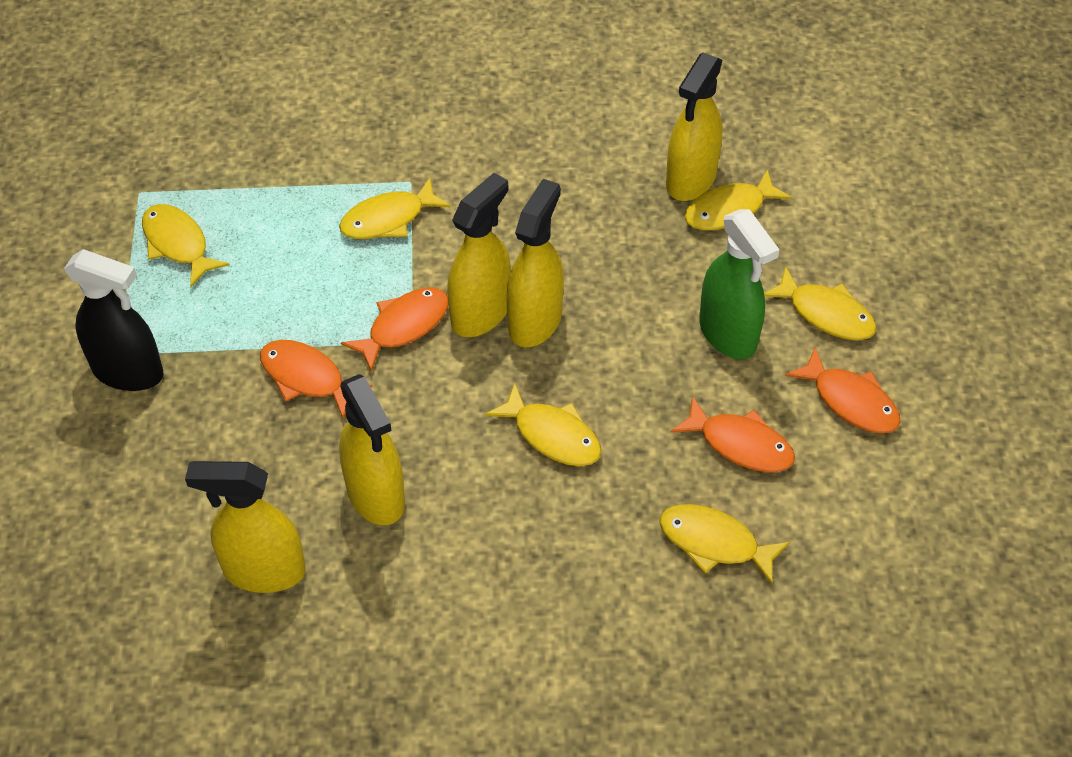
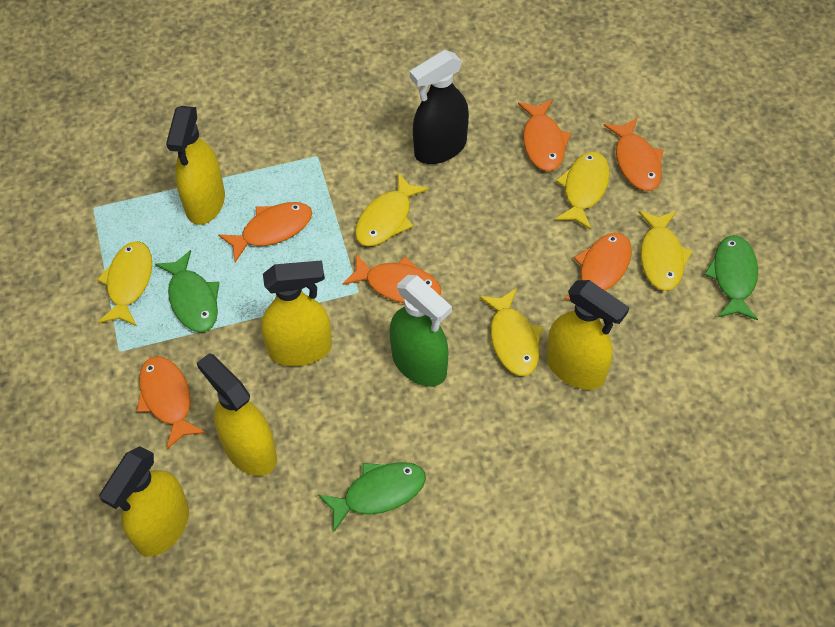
green fish: none = 0 -> [155,250,219,332] [318,462,426,532] [704,235,758,321] = 3
orange fish: [260,340,373,419] [341,287,449,372] [670,396,795,472] [785,348,900,433] = 4 -> [137,356,206,449] [218,202,312,262] [343,254,441,303] [518,99,572,171] [564,233,632,300] [604,117,664,191] = 6
yellow fish: [142,204,229,287] [339,178,451,239] [485,383,601,466] [659,504,790,584] [684,169,792,230] [764,266,877,340] = 6 -> [97,241,152,326] [355,173,429,246] [479,288,543,376] [555,152,610,230] [639,211,693,291] = 5

